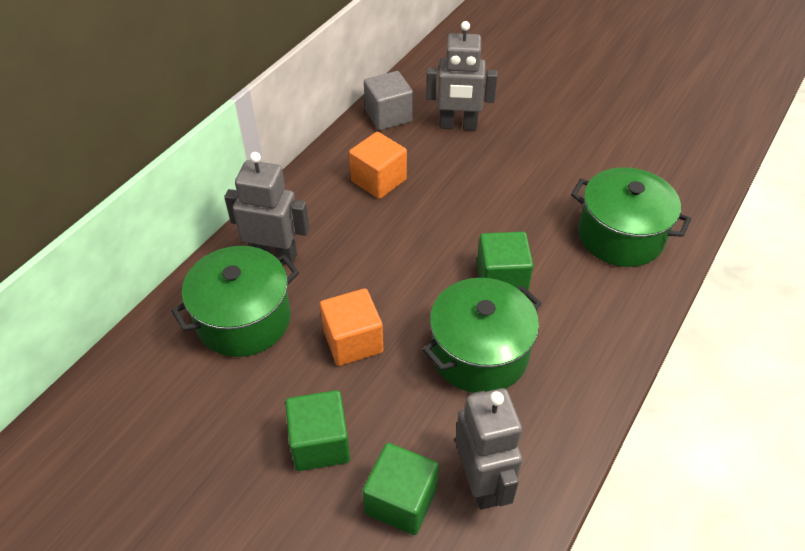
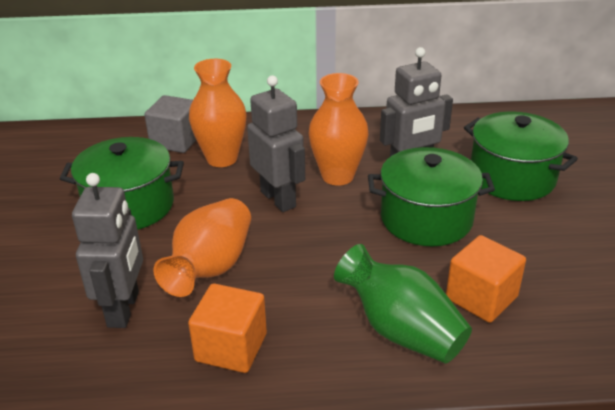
green cube: [285,390,350,471] [362,443,439,535] [477,232,534,291] = 3 -> none = 0
green vase: none = 0 -> [334,244,472,364] = 1
orange vase: none = 0 -> [153,198,251,297] [189,59,246,167] [309,73,369,186] = 3

